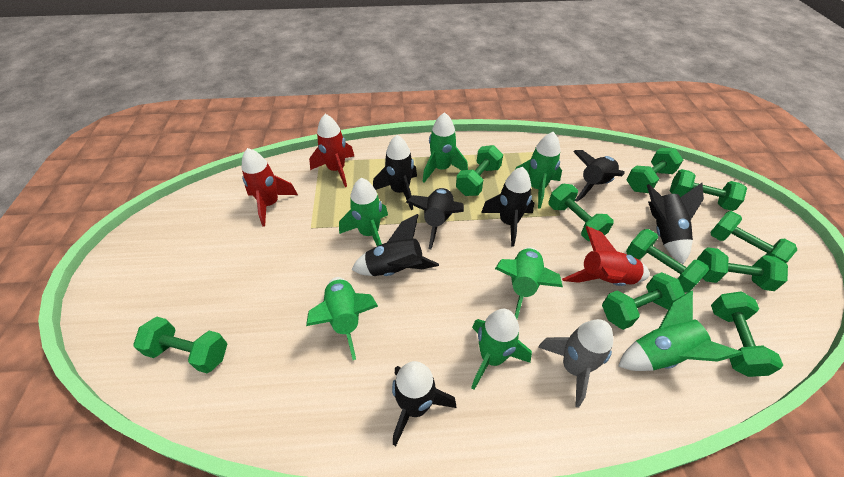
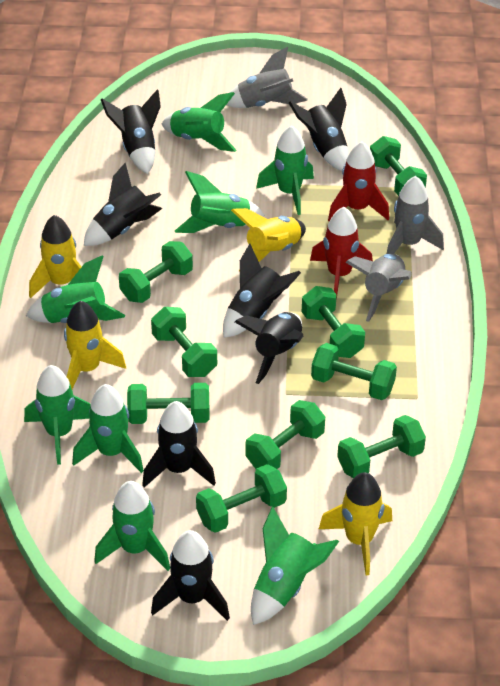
green dumbbell: [133,317,227,373] [456,145,503,196] [548,184,614,241] [602,272,685,330] [626,148,683,193] [626,229,709,293] [670,169,747,211] [697,247,788,291] [710,211,797,263] [711,292,783,377] = 10 -> [119,241,193,303] [127,383,210,424] [151,307,217,377] [196,464,287,533] [245,400,325,469] [302,286,365,358] [311,343,397,400] [337,415,426,478] [370,136,427,196] = 9
green rocket: [306,277,378,360] [339,178,388,246] [423,112,468,183] [471,309,532,390] [495,247,563,319] [515,132,562,209] [618,291,743,371] = 7 -> [24,365,91,465] [26,255,125,323] [72,384,144,473] [94,481,170,571] [162,92,236,152] [175,171,265,233] [251,506,339,625] [256,125,314,215] = 8
grey rocket: [538,319,613,407] = 1 -> [226,47,308,108] [345,254,412,322] [387,176,444,254] = 3
red rocket: [242,148,298,226] [309,114,354,187] [562,226,650,286] = 3 -> [310,207,373,300] [328,141,389,221] = 2
yellow rocket: none = 0 -> [29,215,81,298] [64,301,126,389] [231,208,306,272] [319,472,392,575] = 4

